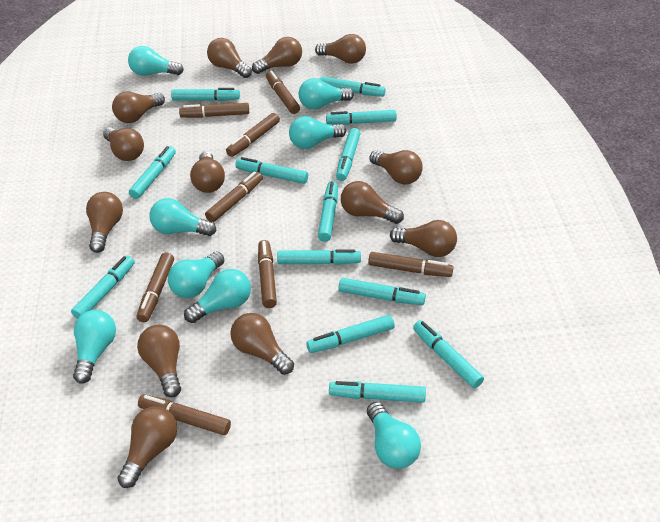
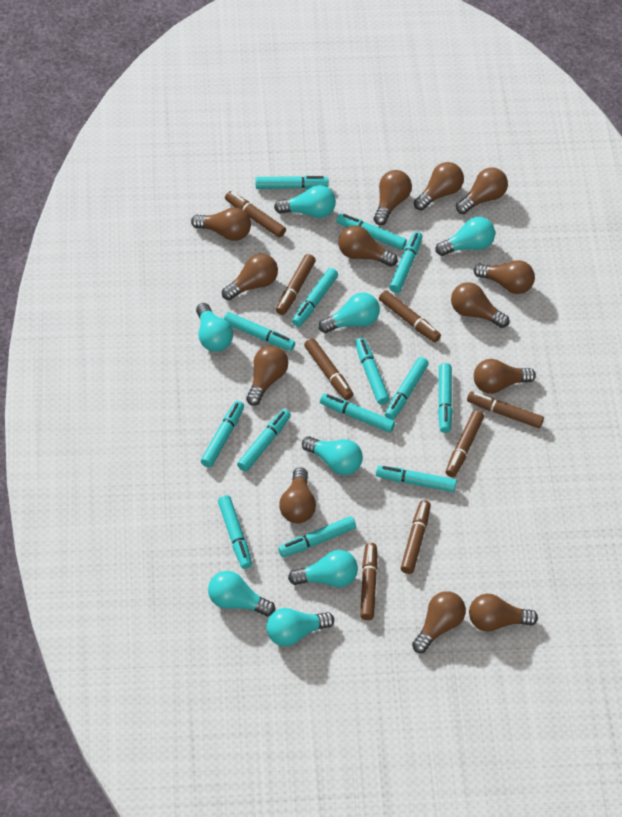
turquoise marker: [71,256,135,319] [129,146,176,199] [171,88,240,101] [236,157,308,184] [277,249,361,265] [306,315,395,353] [318,181,338,242] [320,77,386,97] [326,110,397,125] [329,381,426,403] [336,128,360,181] [339,278,426,305] [413,320,484,388] = 13 -> [201,401,244,467] [218,495,252,569] [224,312,295,351] [237,409,291,472] [255,176,328,189] [278,516,356,557] [292,268,338,327] [320,393,395,433] [336,213,407,250] [355,338,390,405] [376,466,457,492] [385,357,429,420] [389,232,423,293] [438,363,453,433] = 14

